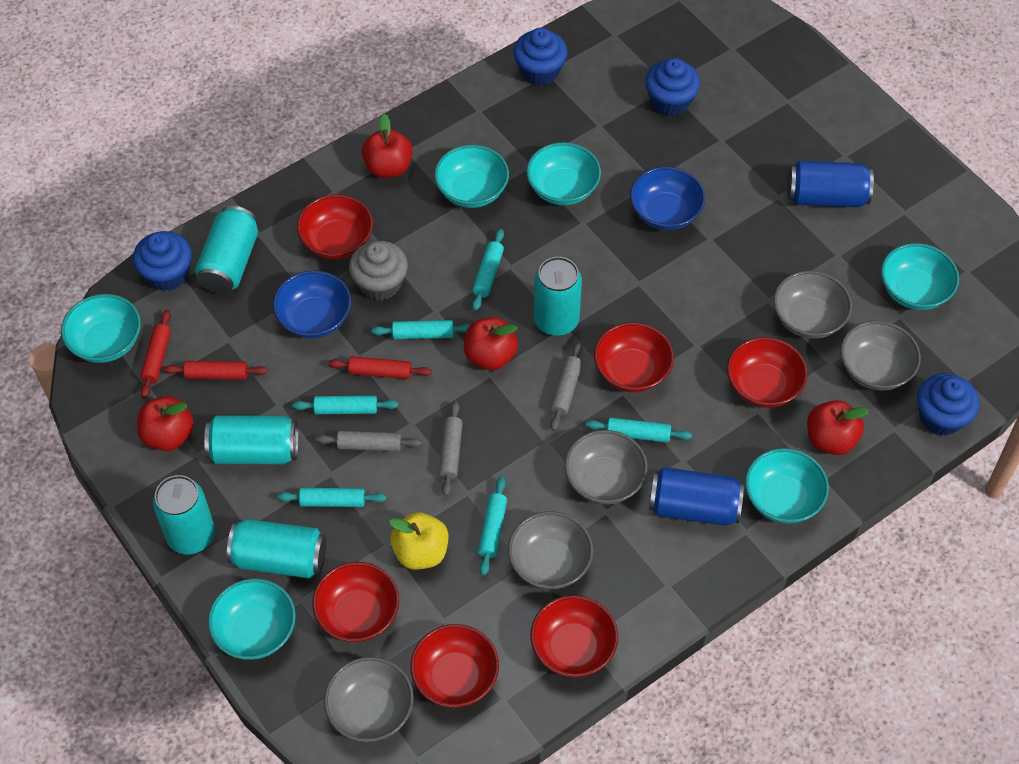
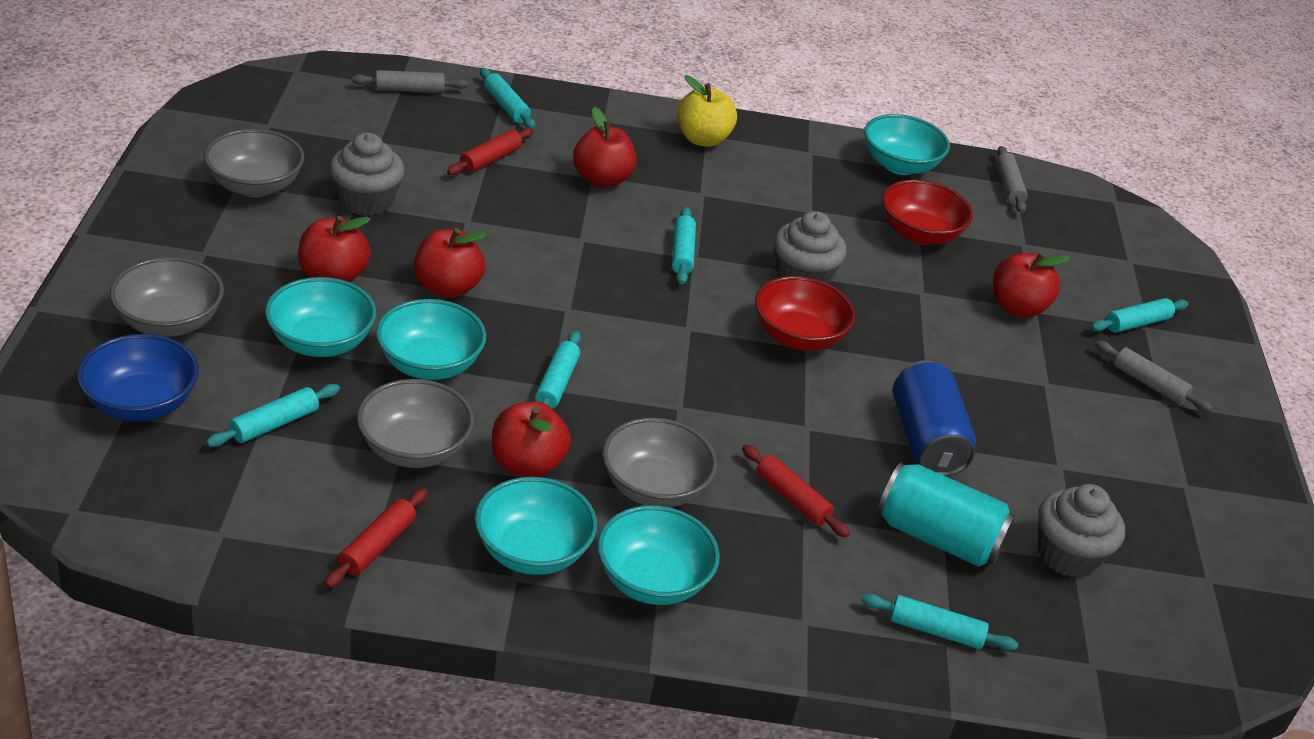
blue bowl: [273,270,351,339] [630,167,705,231] = 2 -> [77,334,199,421] = 1
blue can: [649,467,744,526] [787,161,874,208] = 2 -> [893,360,976,477] = 1
blue cupcake: [133,231,192,291] [513,28,568,86] [645,58,700,116] [917,373,979,436] = 4 -> none = 0
grey bowl: [324,657,414,742] [508,511,593,590] [564,430,648,505] [773,271,852,339] [840,321,921,391] = 5 -> [110,257,224,337] [204,129,304,197] [357,379,474,468] [602,418,717,508] = 4
grey cupcake: [349,241,408,300] = 1 -> [330,133,405,216] [774,211,847,283] [1038,484,1125,578] = 3
red apple: [137,396,194,451] [362,114,413,178] [464,317,518,370] [807,400,869,455] = 4 -> [298,216,371,282] [414,228,487,298] [492,401,571,477] [573,107,636,188] [993,252,1070,318] = 5
red bowl: [297,194,373,259] [312,562,399,642] [410,624,499,708] [530,595,618,677] [594,322,674,392] [727,337,808,408] = 6 -> [755,276,856,351] [882,180,973,245] = 2
turquoise bowl: [61,294,141,363] [208,578,296,660] [434,145,509,208] [526,142,601,205] [745,448,829,524] [881,243,959,310] = 6 -> [265,277,376,357] [376,299,486,380] [475,477,597,575] [597,505,720,605] [864,114,950,175] = 5
turquoise can: [153,475,215,555] [195,206,258,294] [204,415,298,464] [227,519,326,578] [534,257,582,336] = 5 -> [877,462,1015,567] = 1

